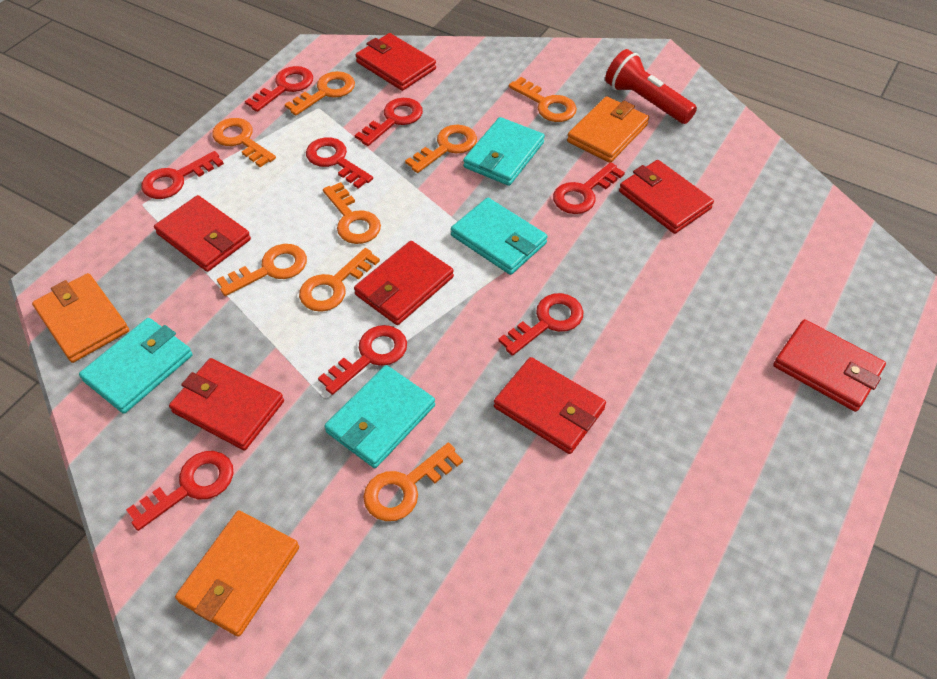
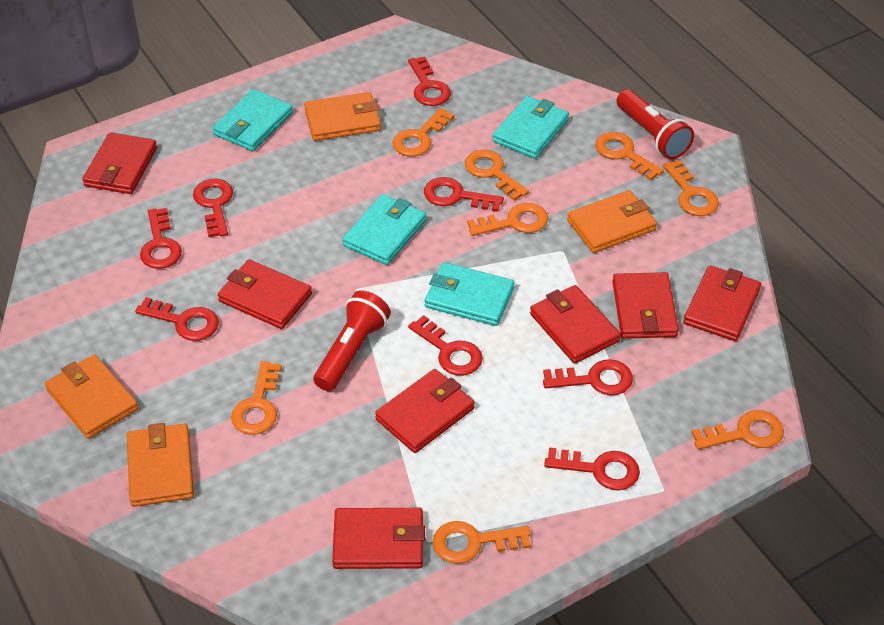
orange wallet: [32,273,129,363] [175,511,299,637] [567,96,649,163] = 3 -> [45,354,138,439] [127,423,194,507] [304,92,381,141] [567,190,657,253] = 4
red flashlight: [605,49,697,124] = 1 -> [313,290,391,391] [616,89,694,159] = 2

